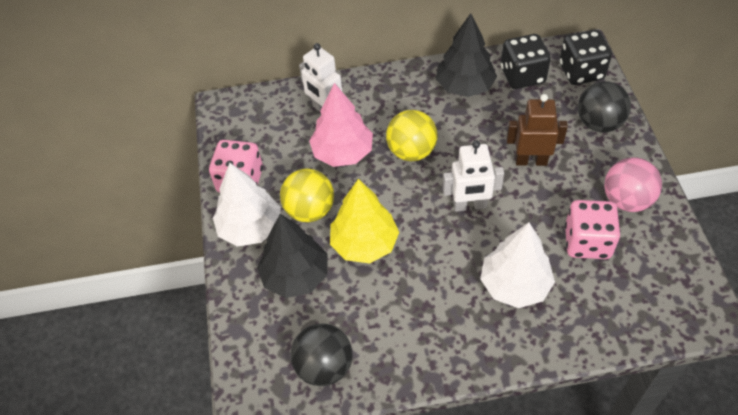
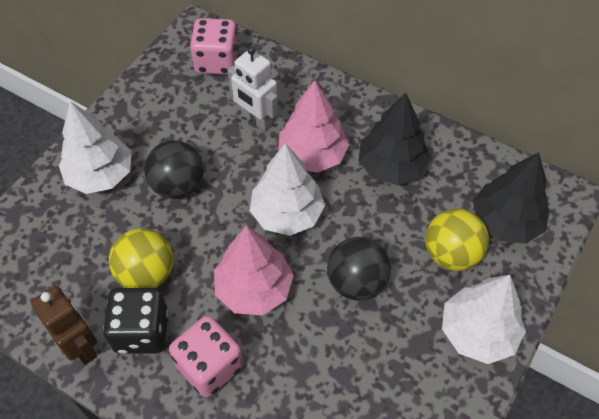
black dice: [501,34,551,89] [559,30,612,85] = 2 -> [103,288,168,354] = 1
pink ball: [604,157,662,212] = 1 -> none = 0
pink tree: [309,83,373,167] = 1 -> [214,226,294,315] [278,80,349,173] = 2
white robot: [299,43,342,111] [443,140,504,212] = 2 -> [228,46,278,131] = 1
white tree: [213,163,281,247] [480,223,555,308] = 2 -> [59,101,132,194] [250,143,325,236] [442,275,526,364] = 3
yellow tree: [330,179,399,263] = 1 -> none = 0

